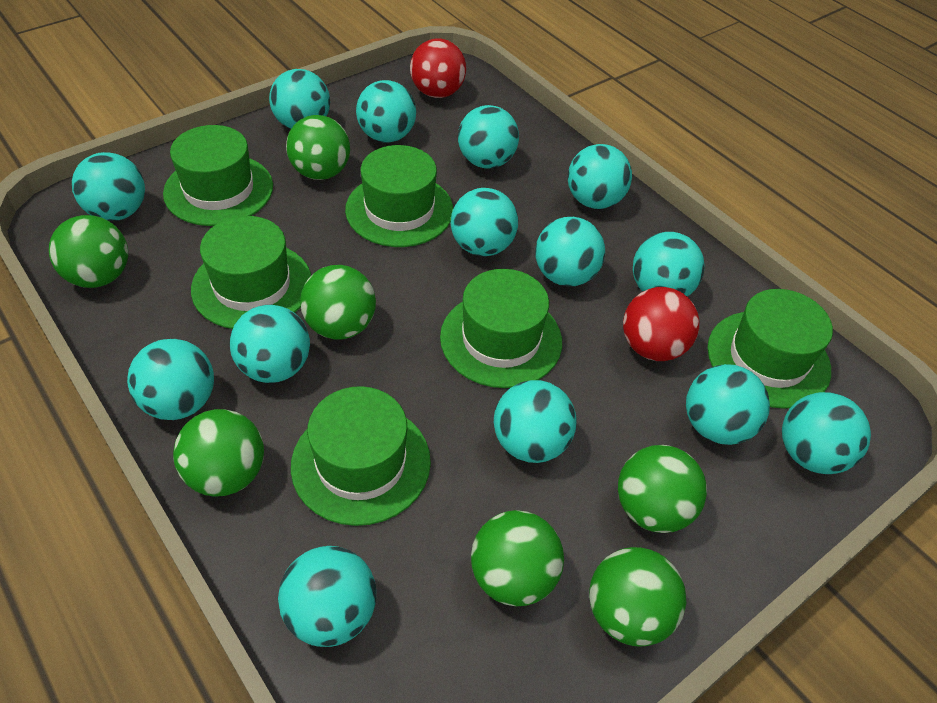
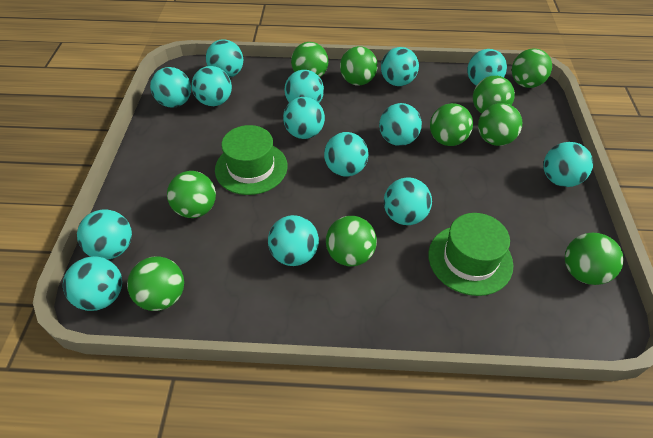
green ball: [49,215,128,288] [173,409,264,497] [286,115,350,180] [300,265,376,339] [471,510,564,606] [589,547,686,647] [618,445,707,533] = 7 -> [127,257,184,311] [167,171,216,218] [291,42,328,77] [326,216,377,267] [340,46,378,86] [430,103,473,146] [473,76,515,113] [478,103,522,146] [512,49,552,88] [565,233,624,285] = 10
green hat: [163,125,273,226] [191,216,311,329] [291,386,431,526] [345,145,453,247] [440,269,562,388] [707,289,833,409] = 6 -> [215,125,288,195] [428,213,513,296] = 2
red ball: [410,38,466,98] [623,287,699,361] = 2 -> none = 0

